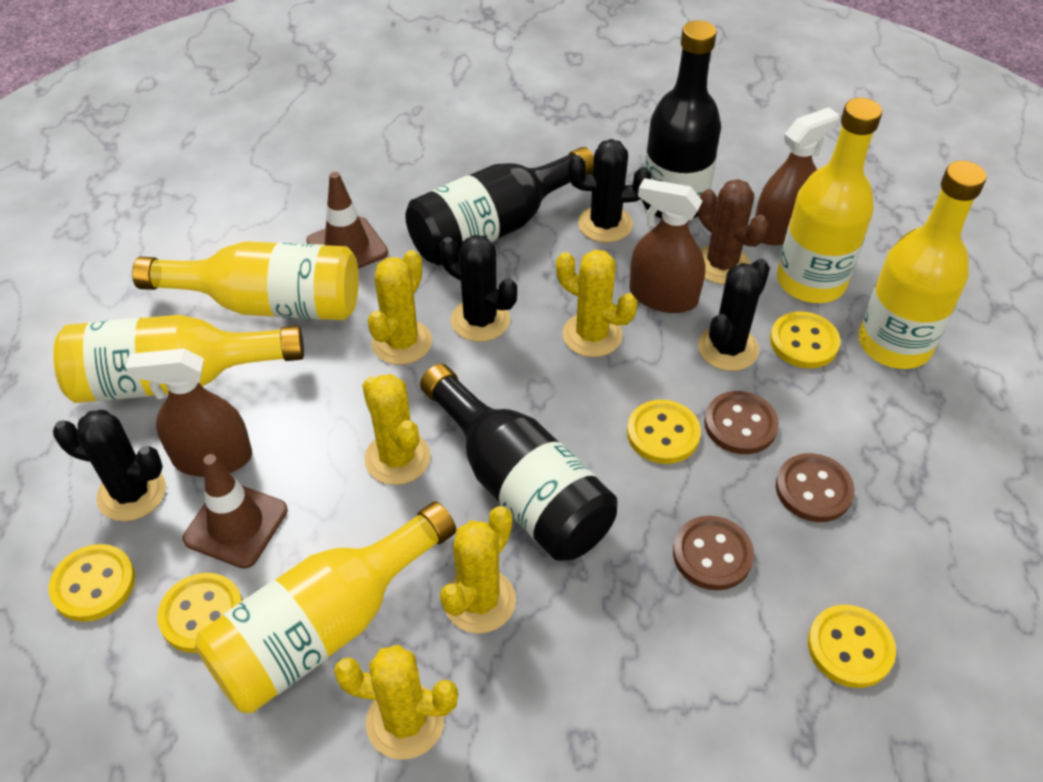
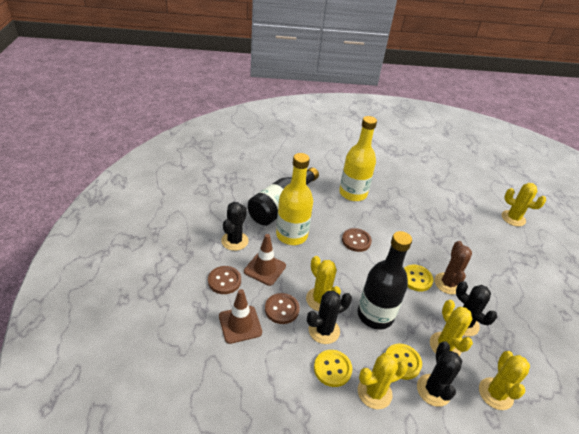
black bottle: [405,147,594,265] [420,364,618,561] [642,20,721,218] = 3 -> [248,167,319,226] [358,231,412,329] = 2
brown spray bottle: [126,348,252,477] [629,178,705,313] [755,107,839,245] = 3 -> none = 0
yellow bottle: [53,315,304,403] [132,241,359,320] [195,501,456,714] [777,98,882,303] [858,161,986,369] = 5 -> [276,153,313,245] [339,116,377,201] = 2
yellow button: [49,544,135,622] [157,573,243,653] [627,400,701,464] [770,311,841,368] [808,605,896,688] = 5 -> [314,350,352,387] [386,344,422,380] [404,265,434,291] = 3

